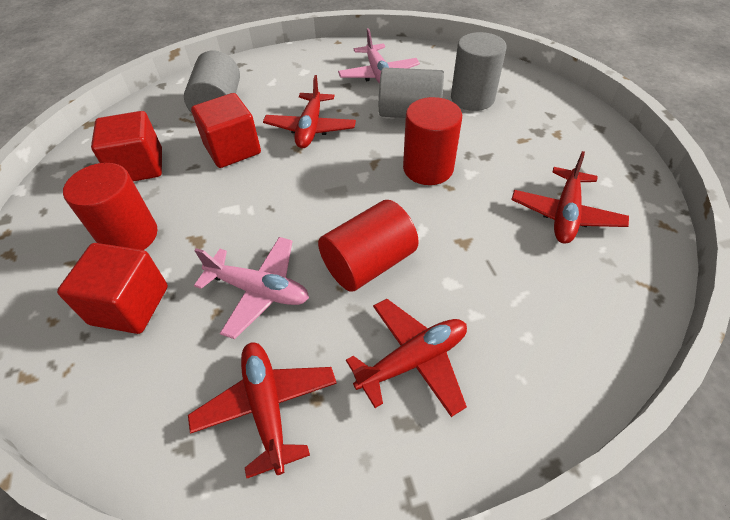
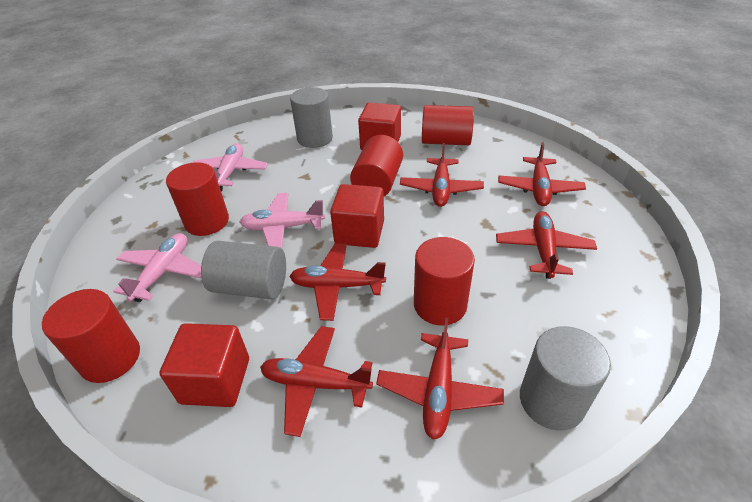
pink plane: [194,237,309,339] [338,28,420,84] = 2 -> [113,233,201,302] [193,143,268,192] [240,193,325,248] = 3
red cylinder: [63,163,158,250] [318,200,419,292] [403,97,462,185] = 3 -> [42,289,140,383] [166,162,229,236] [350,135,403,196] [414,237,475,325] [422,105,474,145] = 5
red plane: [188,342,337,478] [263,75,356,148] [346,299,467,417] [511,151,629,244] = 4 -> [260,326,373,437] [289,243,386,321] [376,317,504,440] [400,143,484,207] [496,211,597,279] [498,142,586,206] = 6

